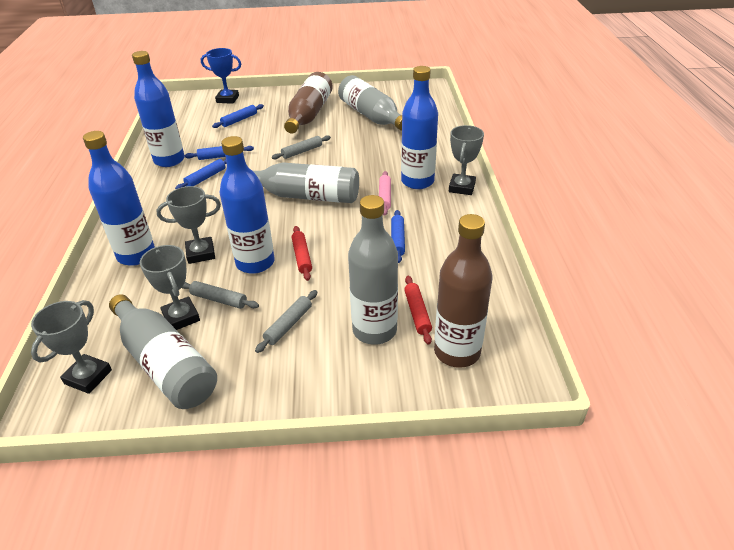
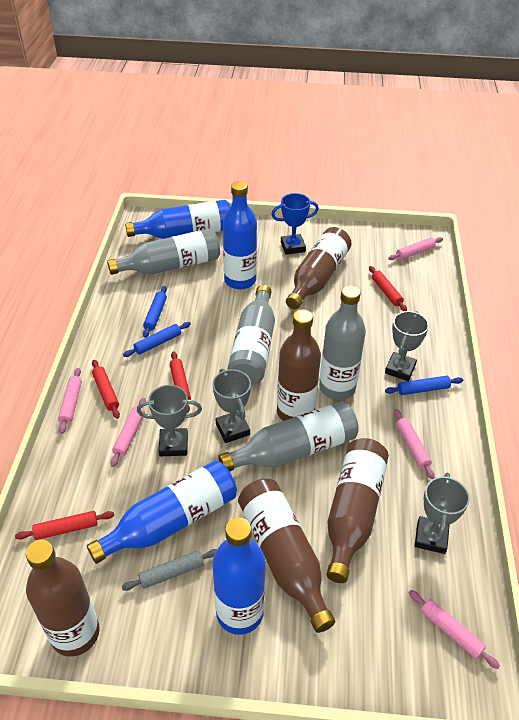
blue rolling pin: [175,159,227,189] [185,146,254,160] [212,104,264,128] [391,210,405,263] = 4 -> [123,322,191,357] [143,286,167,338] [385,376,463,395] = 3
brown bottle: [284,72,333,133] [434,214,493,368] = 2 -> [26,540,100,657] [238,478,335,633] [277,309,321,421] [286,227,352,310] [326,438,389,583] = 5
grey rolling pin: [182,281,259,309] [255,290,318,353] [272,135,331,160] = 3 -> [122,549,217,591] = 1
pink rolling pin: [379,171,391,216] = 1 -> [58,368,82,434] [110,398,146,467] [388,237,443,260] [394,409,435,479] [409,590,500,669] = 5
red rolling pin: [292,226,312,281] [404,276,432,345] = 2 -> [15,511,114,540] [92,360,120,419] [170,351,191,413] [369,266,407,311] = 4

